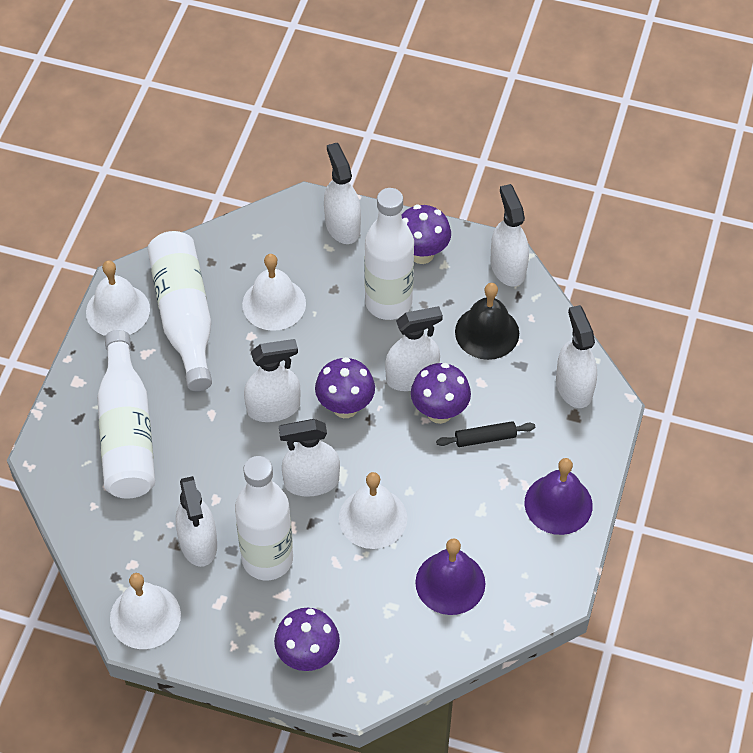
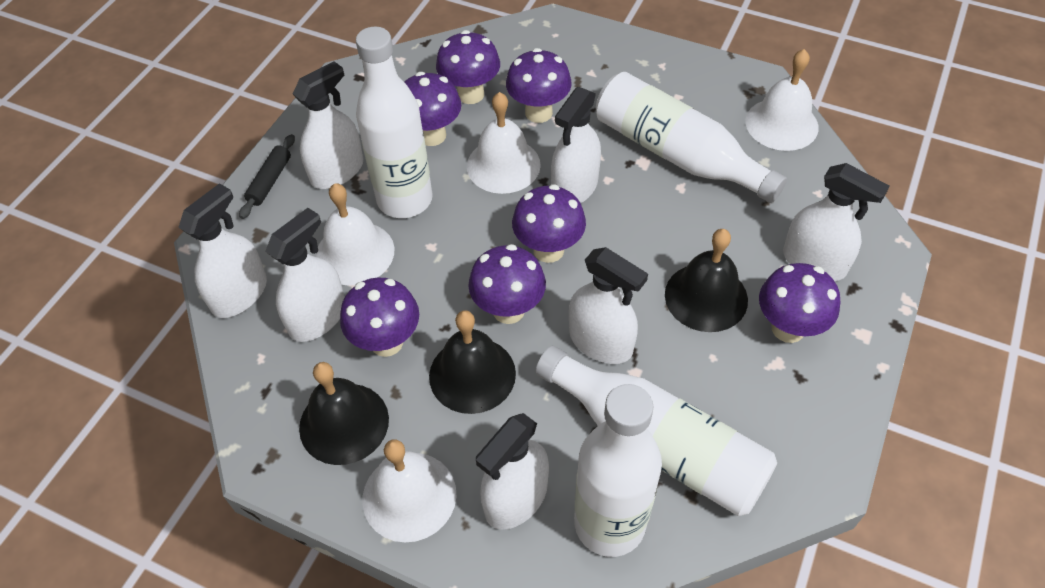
black bell: [455,283,519,360] = 1 -> [299,362,389,465] [429,310,516,414] [665,229,748,332] = 3
purple bell: [415,538,485,615] [525,458,593,535] = 2 -> none = 0
purple mushroom: [274,608,340,671] [315,357,375,418] [402,205,451,264] [411,363,471,424] = 4 -> [340,278,419,357] [404,72,461,146] [436,30,500,104] [468,244,546,324] [506,48,571,123] [512,184,586,263] [759,263,840,343] = 7

